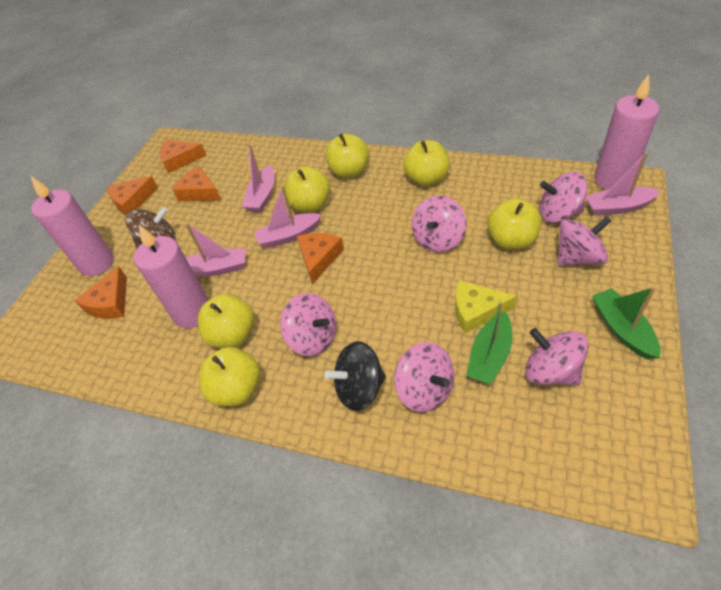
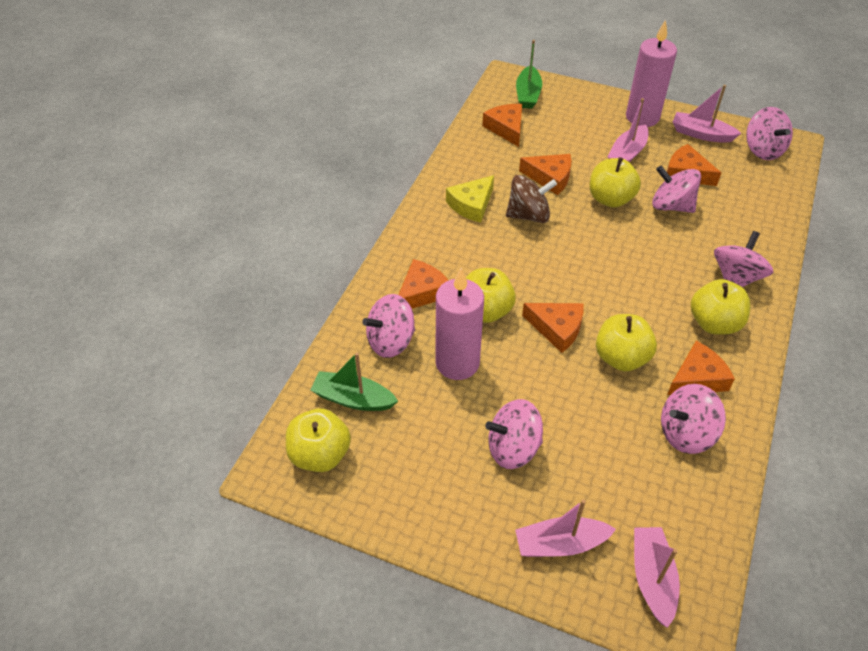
black spinning top: [325,341,386,411] = 1 -> none = 0
orange cheese: [74,267,127,319] [108,176,158,215] [160,139,207,173] [173,166,221,201] [297,233,344,284] = 5 -> [399,259,449,309] [482,104,522,147] [519,154,572,195] [522,303,584,353] [667,144,721,186] [667,341,735,395] = 6
pink candle: [31,176,114,276] [134,225,209,328] [594,74,660,190] = 3 -> [436,268,484,380] [626,19,677,127] = 2
yellow apple: [198,294,255,348] [199,347,260,406] [284,166,330,212] [325,133,369,178] [403,140,450,186] [487,198,541,249] = 6 -> [286,408,351,472] [466,268,516,323] [590,157,641,208] [596,314,657,371] [691,279,751,334] = 5

